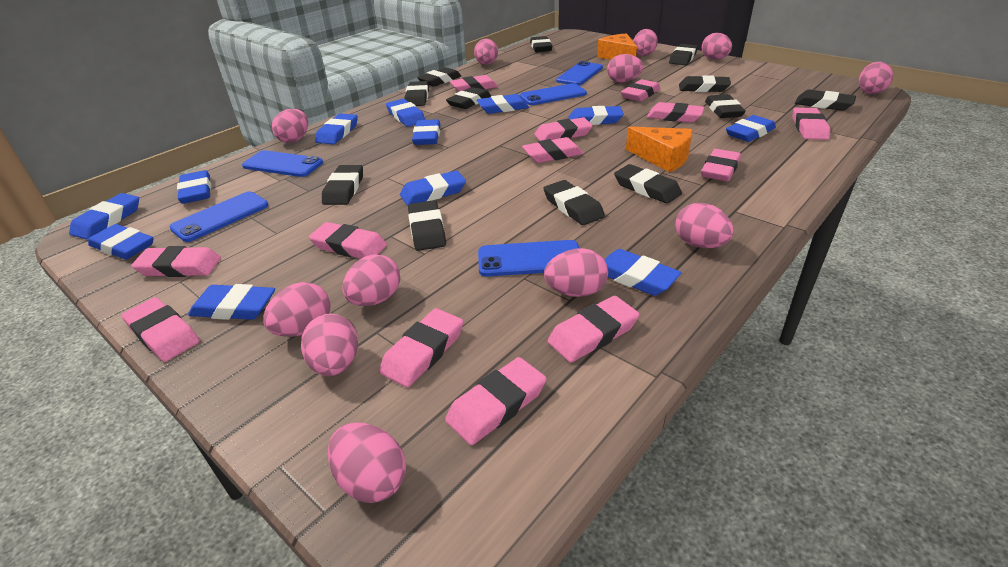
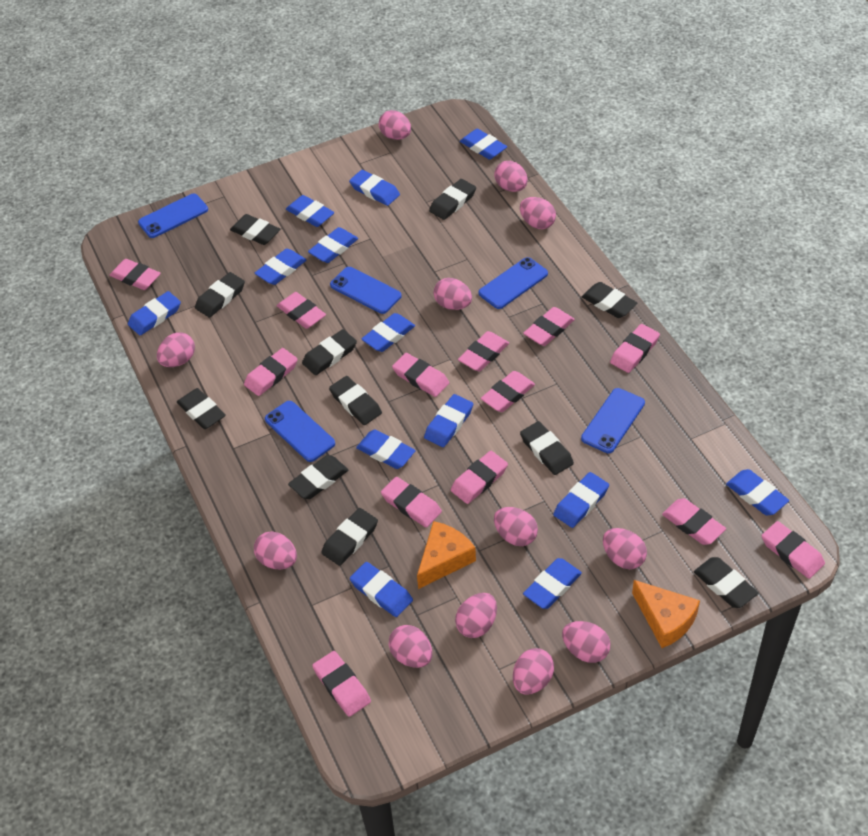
black eraser: [322,165,363,205] [405,81,429,106] [408,200,446,251] [417,67,461,87] [446,87,491,109] [530,36,552,52] [543,180,605,225] [614,164,682,204] [669,44,698,65] [679,75,731,92] [705,94,746,118] [795,90,856,111] = 12 -> [177,388,226,429] [195,272,245,318] [230,214,280,245] [288,455,348,499] [302,329,357,375] [321,508,378,566] [329,376,382,425] [429,179,476,220] [520,421,574,475] [582,282,637,318] [694,557,758,608] = 11
blue eraser: [69,193,139,239] [88,224,153,260] [177,170,211,204] [188,284,275,320] [315,113,358,144] [386,99,426,127] [400,171,466,206] [412,119,441,145] [477,94,529,114] [568,106,624,125] [604,249,682,296] [726,115,776,142] = 12 -> [128,291,181,335] [255,249,306,285] [286,195,335,227] [308,227,358,263] [349,170,400,206] [350,562,413,617] [356,430,416,469] [362,313,415,352] [424,394,473,447] [460,129,507,160] [523,558,582,609] [553,472,609,528] [726,469,789,515] = 13

